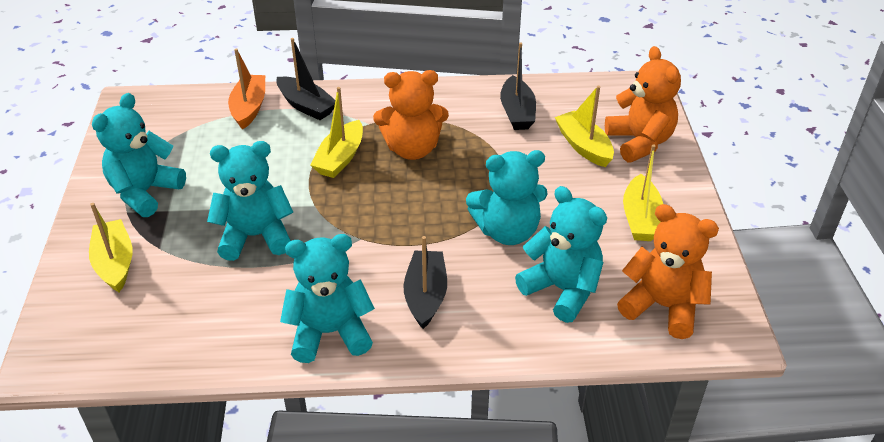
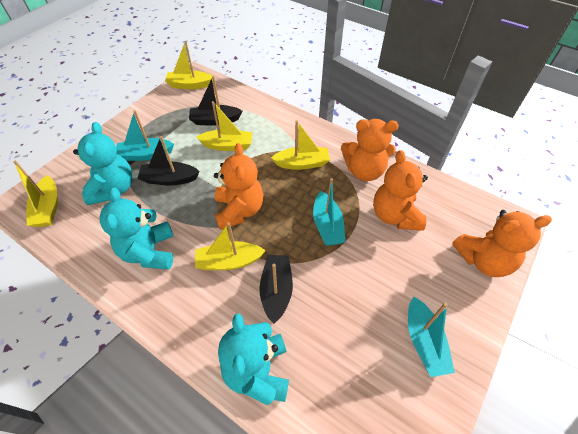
orange boat: [228,48,265,130] = 1 -> none = 0
orange teddy bear: [373,70,449,160] [605,46,681,162] [617,204,719,339] = 3 -> [214,143,263,230] [341,119,399,181] [373,150,428,231] [452,210,552,277] = 4
turquoise boat: none = 0 -> [116,110,174,161] [313,178,346,246] [408,296,455,377] = 3
turquoise teddy bear: [92,93,186,217] [207,141,293,261] [280,234,375,363] [466,150,548,245] [515,186,607,323] = 5 -> [73,122,133,205] [100,187,173,269] [218,314,289,405] = 3
yellow boat: [89,203,133,292] [310,87,363,178] [555,86,614,167] [623,144,663,241] = 4 -> [13,160,58,227] [165,41,213,89] [195,222,266,270] [196,101,252,151] [271,120,330,170] = 5

